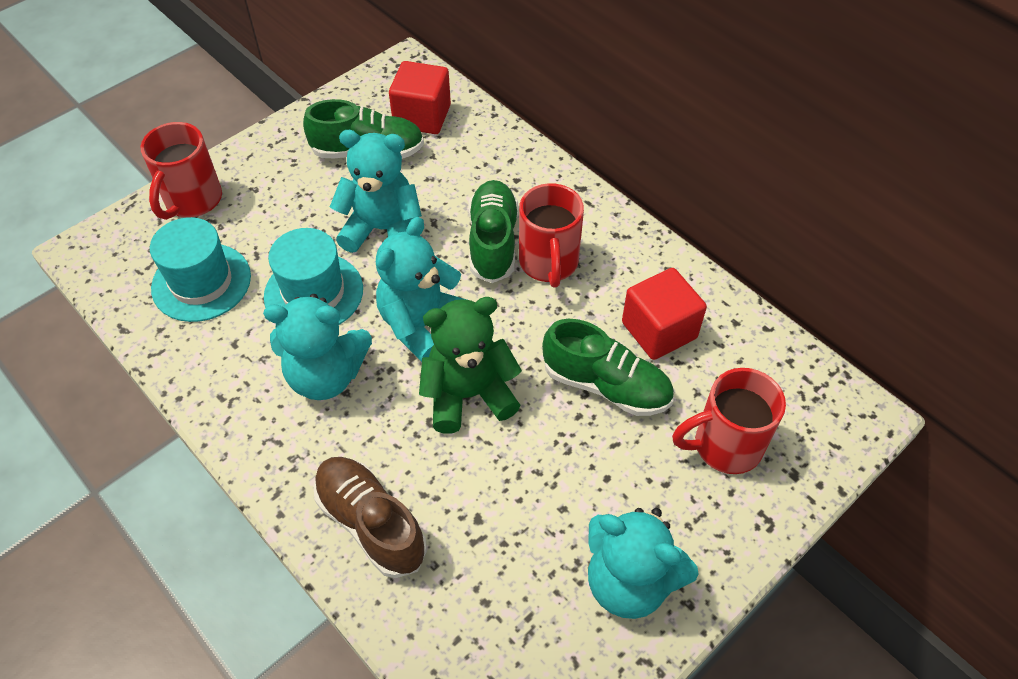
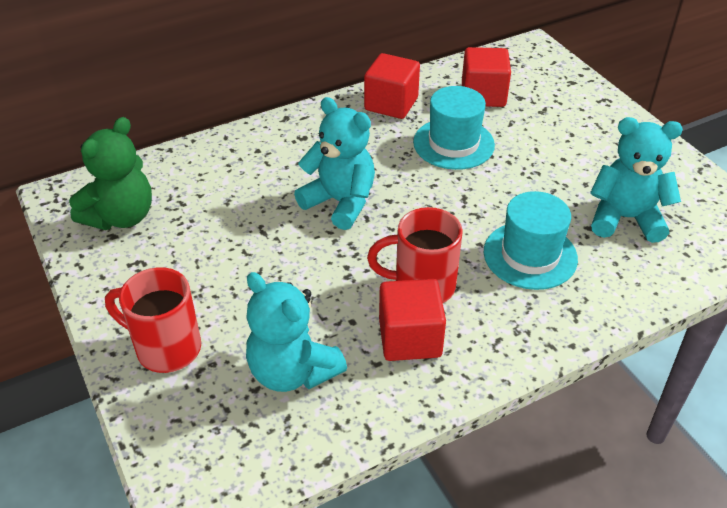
brown shoe: [314,457,427,578] = 1 -> none = 0
green shoe: [303,99,424,159] [468,180,518,283] [542,319,674,416] = 3 -> none = 0
red cube: [389,61,451,134] [622,268,707,360] = 2 -> [364,53,420,119] [379,279,446,361] [462,47,511,107] = 3
red mug: [141,122,222,220] [519,183,584,288] [672,368,786,474] = 3 -> [105,267,201,373] [367,207,463,303] = 2
turquoise teddy bear: [263,294,372,400] [330,130,422,253] [376,217,467,362] [588,508,698,619] = 4 -> [246,272,347,392] [294,97,375,230] [590,117,683,243] = 3

